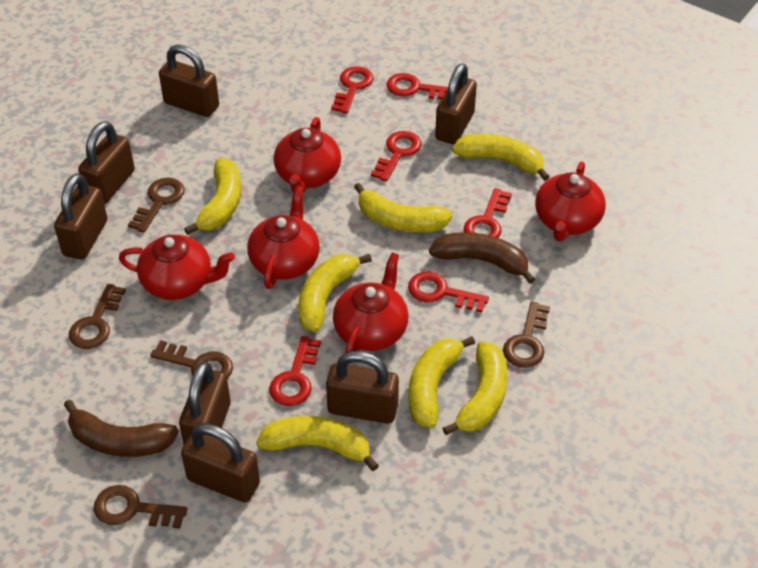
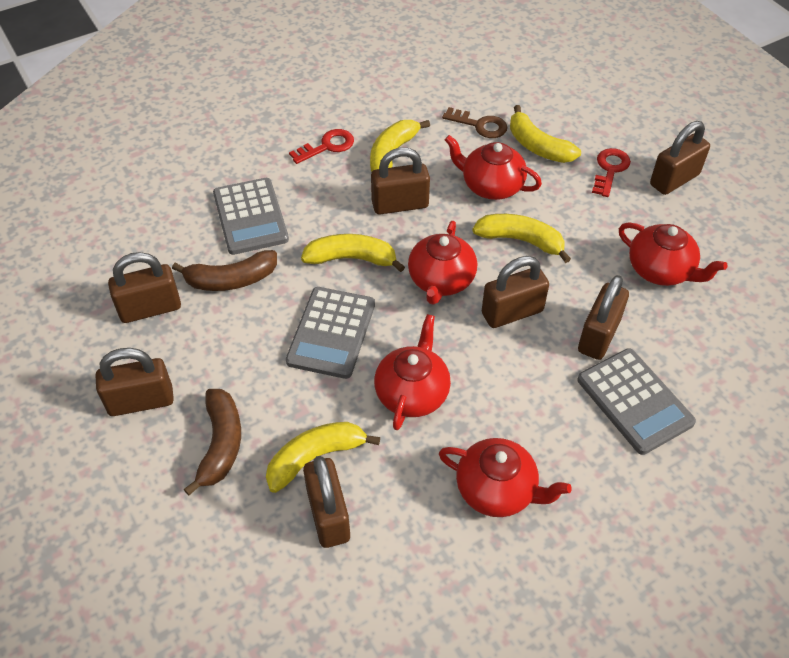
brown key: [69,284,126,349] [94,485,188,529] [128,178,185,233] [150,340,233,379] [503,301,550,368] = 5 -> [442,107,507,138] = 1
grey calculator: none = 0 -> [213,178,289,255] [286,287,375,379] [577,348,696,455] = 3
red key: [269,336,321,406] [331,66,374,114] [371,131,421,182] [387,73,448,99] [408,271,489,313] [464,188,512,238] = 6 -> [289,129,354,164] [592,148,631,197] = 2
yellow banana: [184,159,241,235] [256,416,379,471] [298,254,372,332] [354,183,453,232] [408,336,475,428] [443,341,507,435] [452,134,550,181] = 7 -> [266,422,380,493] [301,234,405,272] [370,120,430,172] [472,214,571,263] [510,105,581,163] = 5

